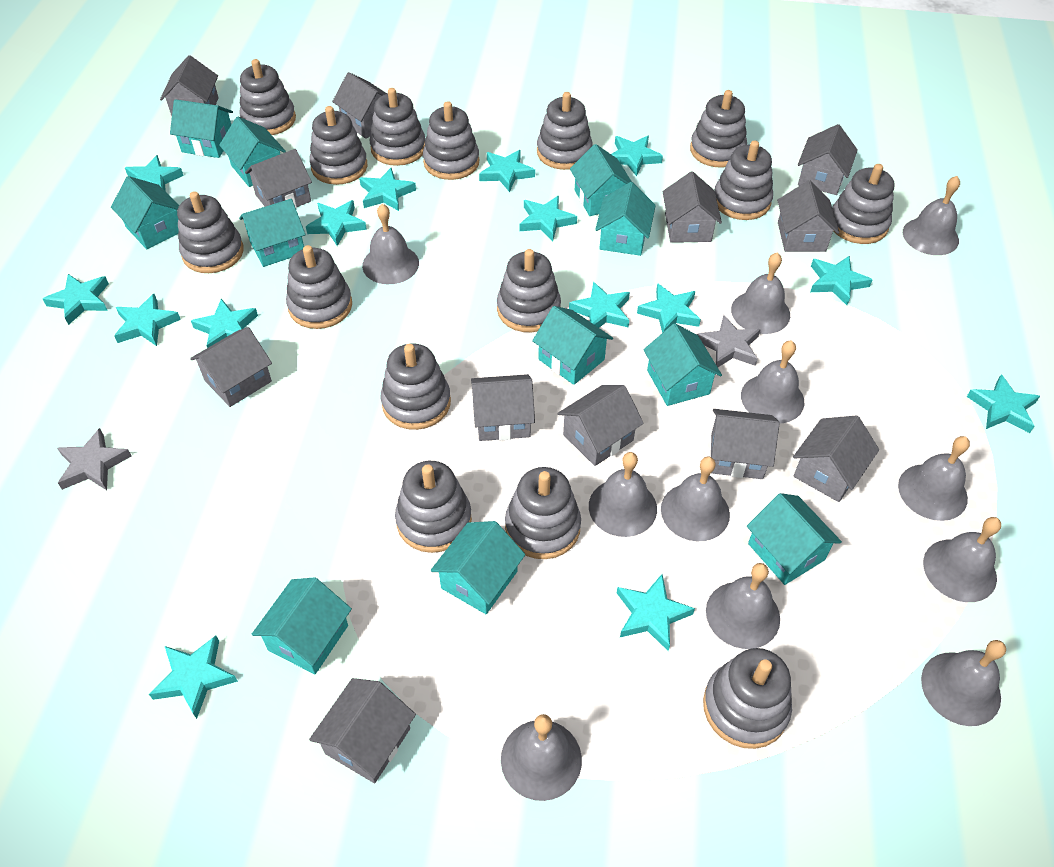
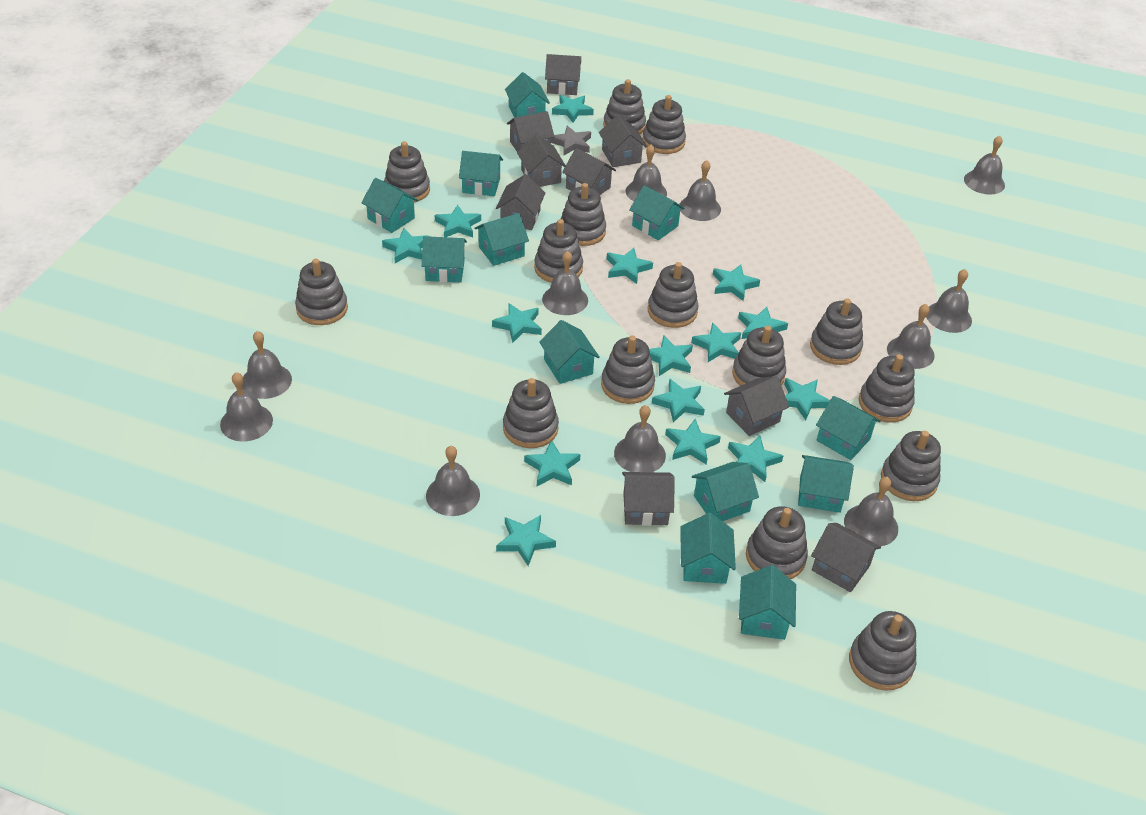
grey house: [160,55,219,116] [190,327,272,407] [245,149,312,208] [309,678,416,783] [332,72,387,139] [471,374,535,441] [558,385,644,466] [663,171,722,243] [711,409,779,479] [777,180,839,252] [793,415,879,502] [798,124,858,195] = 12 -> [496,174,545,230] [507,111,555,152] [517,134,566,187] [545,54,581,95] [562,148,616,195] [599,115,647,167] [622,472,675,526] [724,376,789,436] [811,523,881,592] = 9
grey star: [57,428,132,490] [697,315,761,367] = 2 -> [551,125,591,155] = 1
turquoise house: [111,176,179,249] [170,99,233,158] [219,117,286,187] [239,199,306,267] [252,577,352,674] [431,521,525,614] [532,306,613,385] [570,144,632,216] [595,182,656,256] [643,323,722,406] [747,493,842,585] = 11 -> [361,178,418,233] [422,236,467,283] [459,151,503,196] [474,213,529,266] [505,72,550,118] [539,320,600,384] [629,185,685,240] [680,513,736,584] [692,462,759,521] [739,565,796,640] [798,455,854,513] [816,396,880,460] = 12

